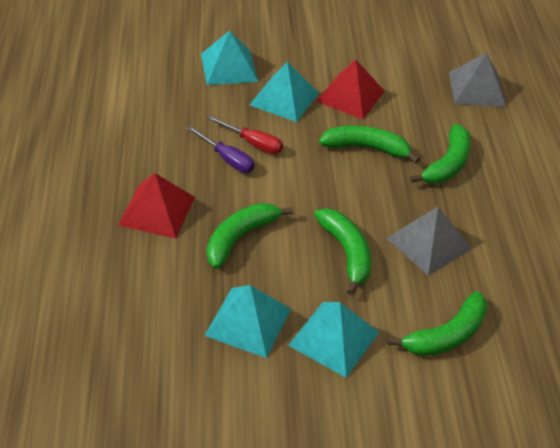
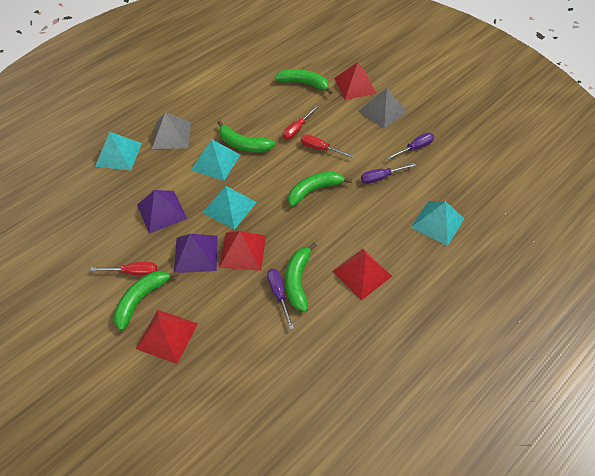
purple pyramid: none = 0 -> [137,190,187,234] [174,234,218,273] = 2
purple screwdriver: [187,126,255,173] = 1 -> [267,269,294,329] [361,163,416,184] [387,132,435,160] = 3
red pyramid: [118,173,195,239] [316,59,385,119] = 2 -> [136,310,198,364] [219,231,266,271] [332,249,392,301] [335,62,377,100] = 4
red screwdriver: [207,116,283,154] = 1 -> [90,262,157,276] [283,105,319,140] [301,134,354,158] = 3

